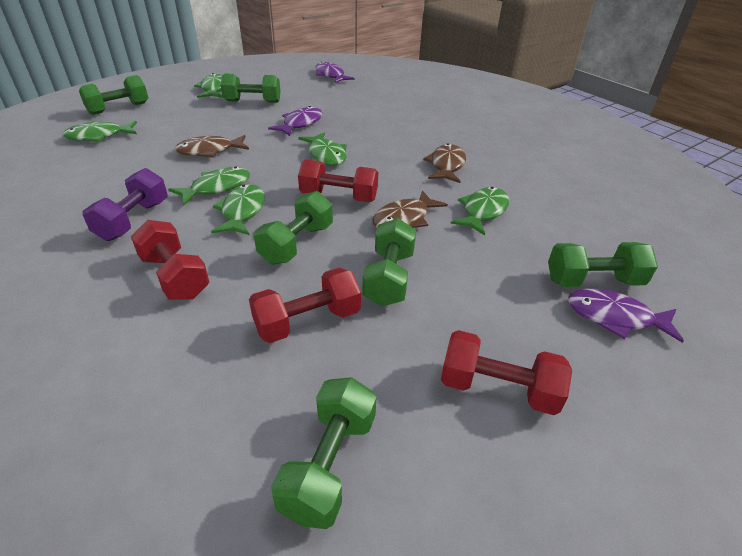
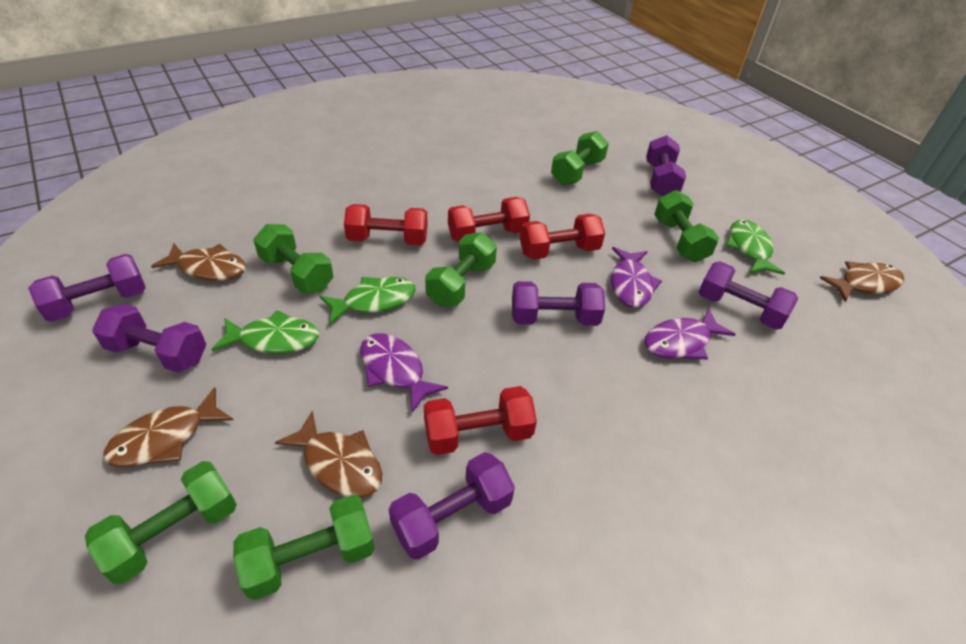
brown fish: [175,135,249,158] [372,190,448,228] [423,144,466,183] = 3 -> [104,387,233,467] [151,243,246,281] [275,411,382,498] [820,261,904,302] = 4
green fish: [63,121,137,142] [168,166,250,206] [194,73,222,98] [211,184,265,235] [298,132,347,166] [451,187,509,235] = 6 -> [211,310,319,354] [320,277,416,324] [726,219,785,275] = 3
purple dumbbell: [83,168,168,241] = 1 -> [28,254,145,322] [92,304,207,373] [389,452,515,560] [512,281,605,326] [646,135,686,196] [699,261,798,330] = 6

